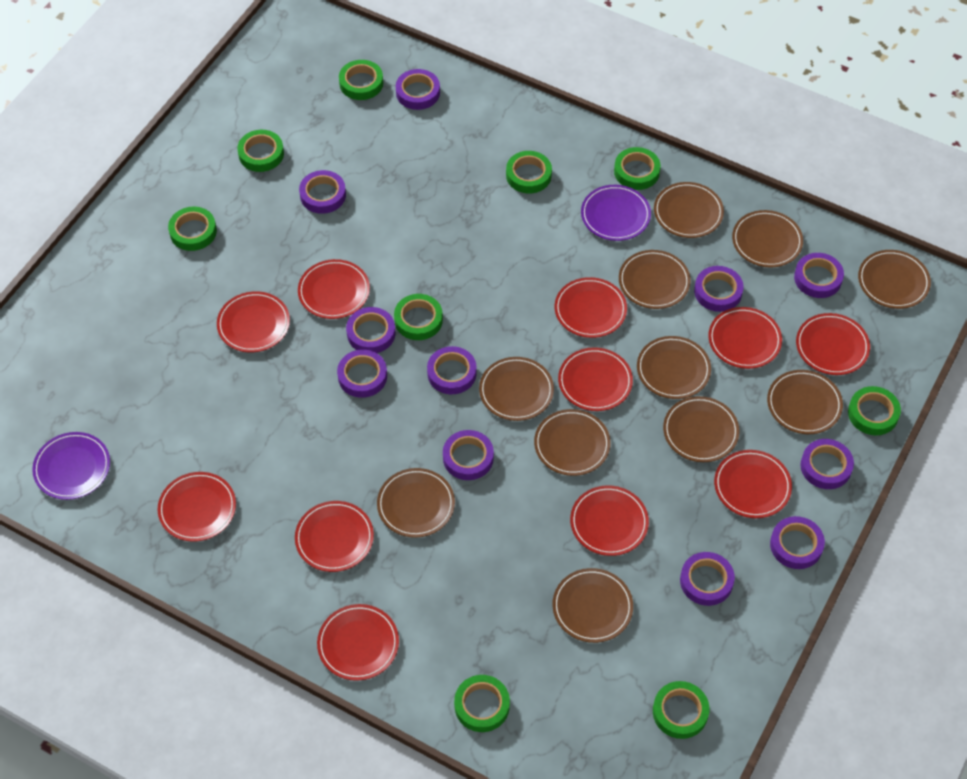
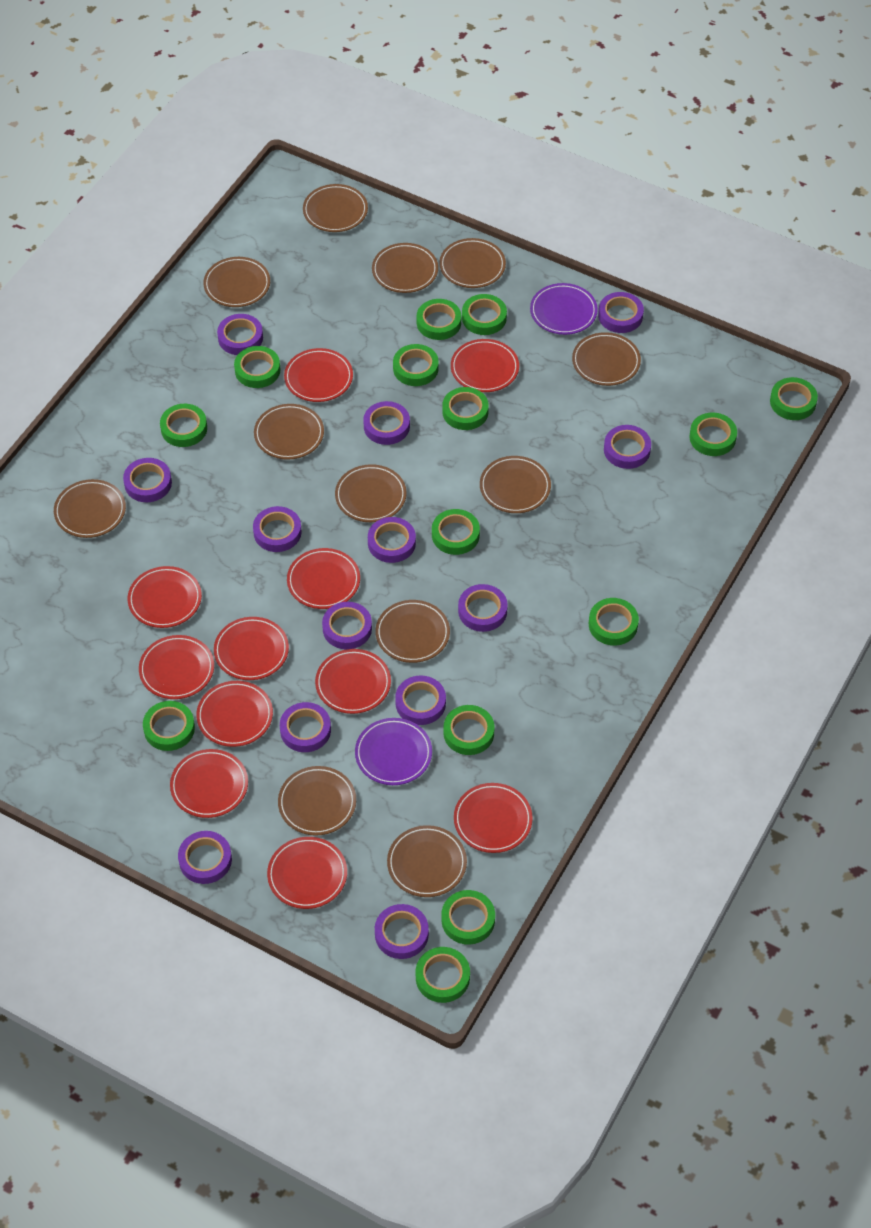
brown plate: [377,468,455,538] [479,357,554,421] [534,409,611,476] [553,568,633,643] [619,250,691,309] [637,336,711,399] [654,182,724,238] [663,396,739,462] [732,210,803,267] [767,370,843,434] [858,250,931,309] = 11 -> [54,479,126,538] [203,257,270,307] [254,404,324,460] [278,766,356,836] [303,184,368,232] [335,464,407,522] [372,243,438,293] [375,600,450,663] [387,825,467,897] [439,238,506,288] [480,456,551,513] [572,332,641,386] = 12
green tape: [168,206,217,251] [237,130,284,172] [339,60,383,100] [394,294,443,340] [454,675,510,732] [506,151,552,193] [614,147,661,190] [653,681,710,739] [848,386,901,435] = 9 -> [143,701,195,751] [160,404,207,447] [234,346,280,388] [393,344,439,386] [416,947,470,1003] [417,299,461,340] [432,509,480,555] [441,890,495,945] [442,387,489,430] [443,705,495,755] [462,294,507,335] [589,598,639,646] [689,413,737,456] [770,377,818,420] = 14
purple tape: [299,170,346,214] [337,349,387,398] [346,307,395,353] [396,69,440,110] [427,346,477,394] [443,430,494,480] [680,552,735,606] [694,266,744,312] [770,516,825,569] [794,253,844,298] [800,439,854,489] = 11 -> [123,458,172,502] [178,831,232,884] [217,314,263,355] [253,506,302,552] [280,702,331,752] [322,602,372,649] [363,401,410,445] [368,517,416,563] [375,904,429,959] [395,675,446,725] [458,584,508,632] [598,292,644,333] [604,425,651,469] = 13

